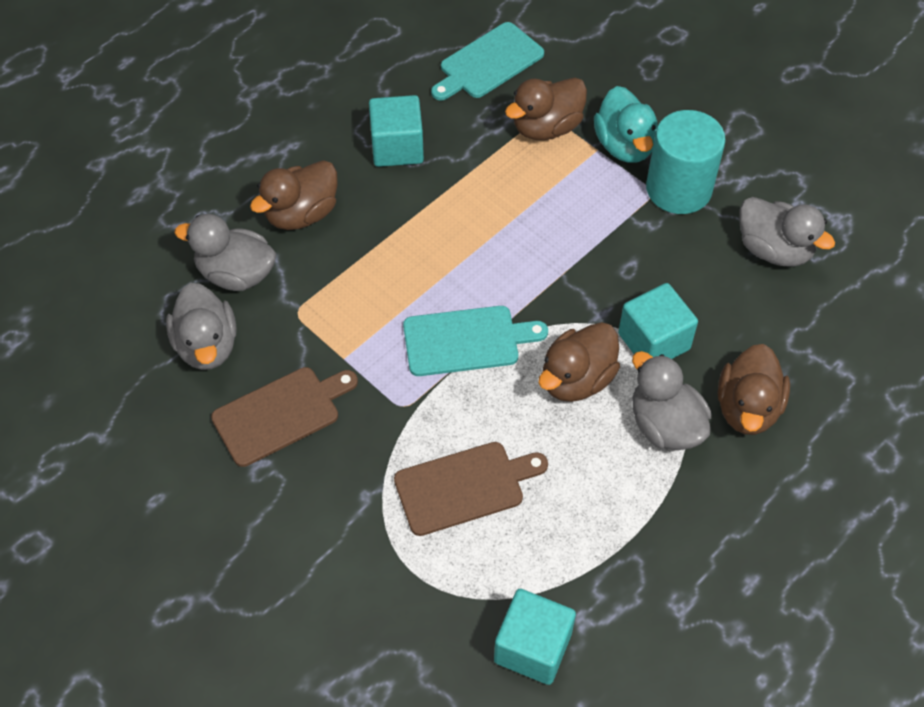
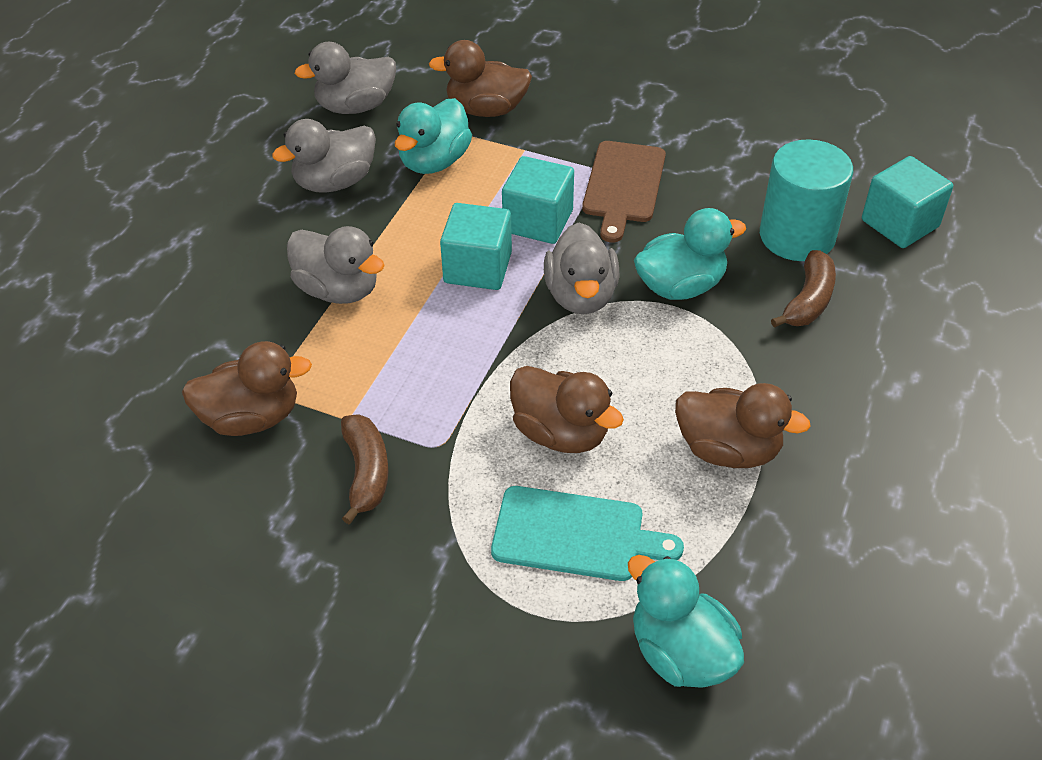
brown banana: none = 0 -> [341,414,388,524] [771,250,836,328] = 2
brown cutting board: [211,367,358,467] [394,442,548,536] = 2 -> [582,141,666,243] = 1
turquoise cutting board: [403,306,548,376] [431,22,544,101] = 2 -> [491,486,684,581] = 1
turquoise duck: [594,86,658,163] = 1 -> [394,98,472,174] [628,555,744,688] [634,208,746,300] = 3

